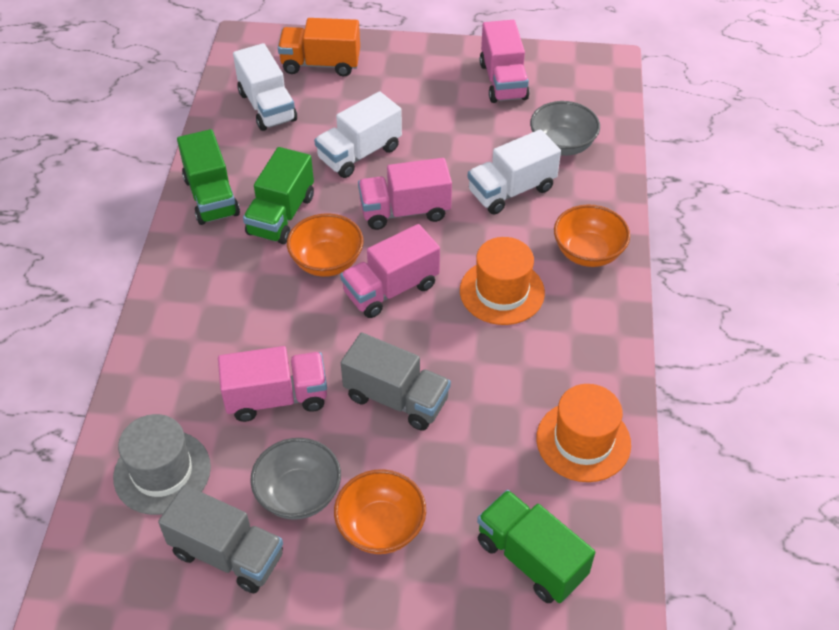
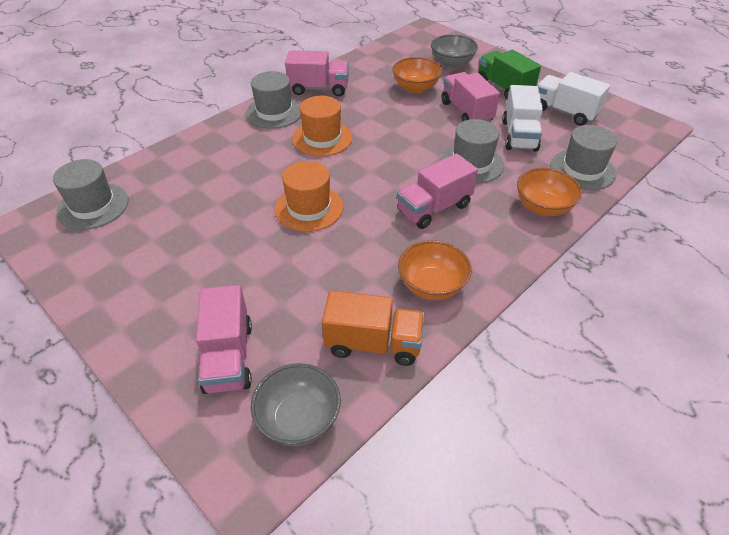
green truck: [177,129,240,225] [243,147,314,244] [477,490,595,603] = 3 -> [478,50,541,100] = 1
grey hat: [113,414,211,515] = 1 -> [53,159,129,230] [246,71,301,129] [440,119,504,184] [550,125,617,190] = 4
grey truck: [158,485,283,593] [341,333,451,431] = 2 -> none = 0
white truck: [233,43,297,131] [314,91,402,178] [468,129,561,214] = 3 -> [502,85,543,152] [537,72,610,126] = 2

